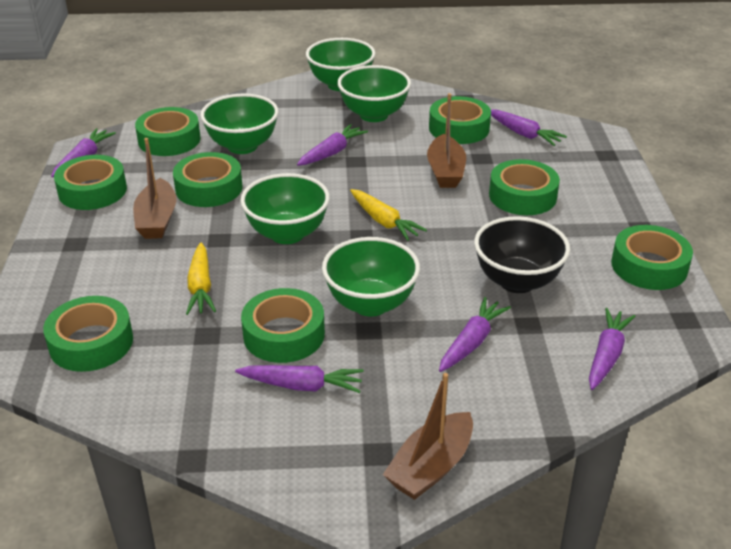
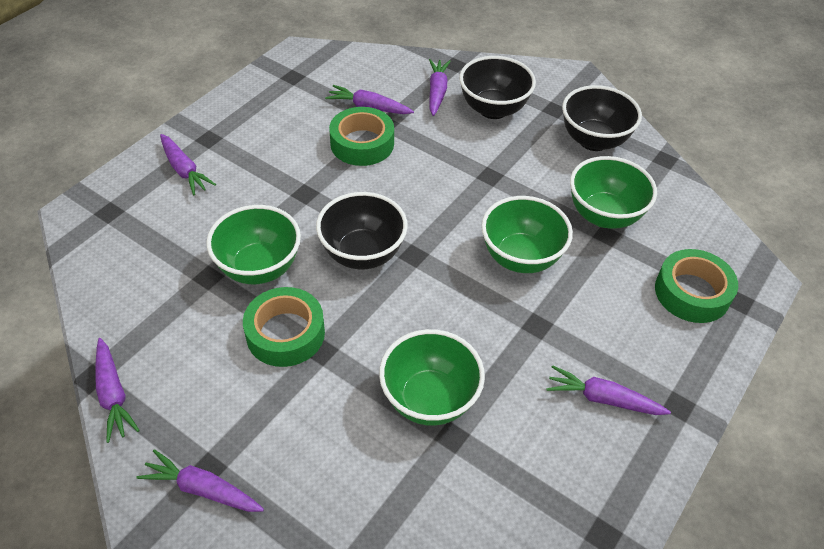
black bowl: [474,216,570,293] = 1 -> [316,192,408,269] [459,56,536,119] [562,85,642,151] = 3
brown boat: [133,138,176,239] [383,373,473,500] [427,93,466,188] = 3 -> none = 0
green bowl: [200,94,278,154] [240,173,330,244] [306,38,376,91] [322,237,420,316] [338,65,411,122] = 5 -> [206,205,301,284] [379,329,485,426] [481,196,573,273] [570,156,657,229] = 4
green tape: [43,296,133,372] [54,155,127,210] [135,107,201,156] [173,152,243,207] [241,288,325,363] [429,96,491,144] [489,159,560,215] [611,225,693,290] = 8 -> [243,287,325,367] [329,107,394,166] [655,249,738,323] = 3
yellow carrot: [186,242,216,315] [350,189,427,241] = 2 -> none = 0

